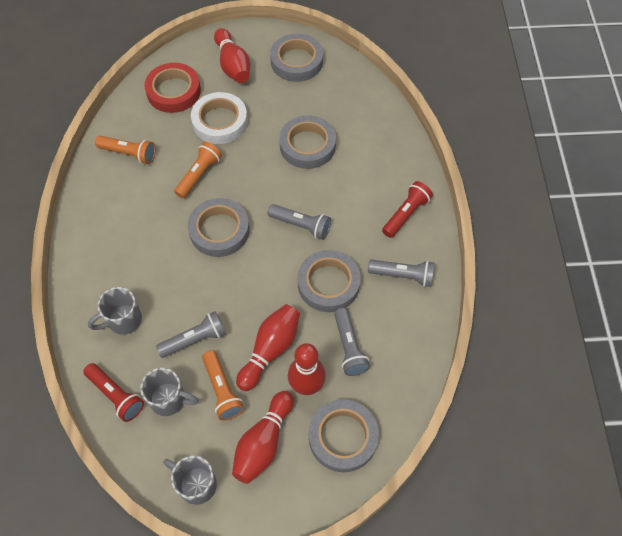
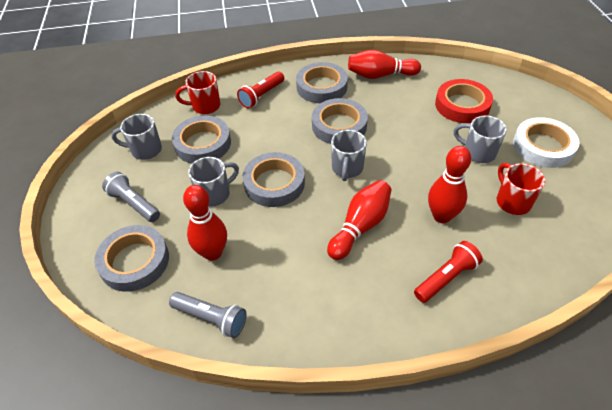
grey flashlight: [156,311,226,358] [268,204,331,240] [334,308,370,376] [368,260,435,287] = 4 -> [102,172,160,222] [169,292,247,338] = 2
grey mug: [88,287,142,335] [140,368,199,416] [164,456,217,505] = 3 -> [111,114,162,160] [188,157,239,207] [331,130,367,181] [454,116,507,163] = 4
orange flashlight: [95,135,156,164] [174,142,222,199] [202,350,244,420] = 3 -> none = 0
red mug: none = 0 -> [175,71,220,114] [497,163,545,215] = 2

